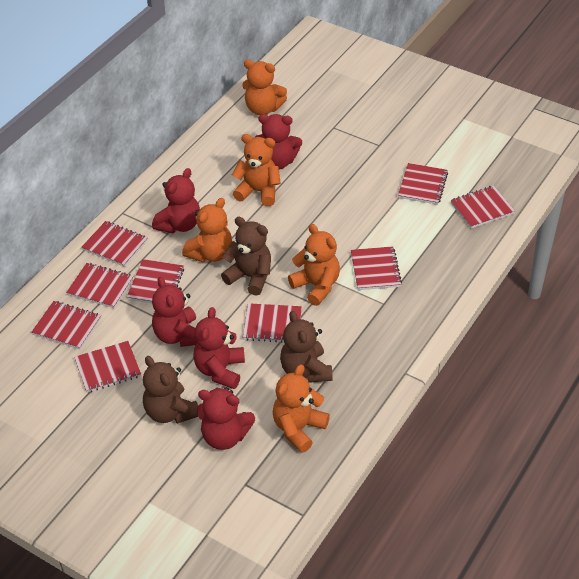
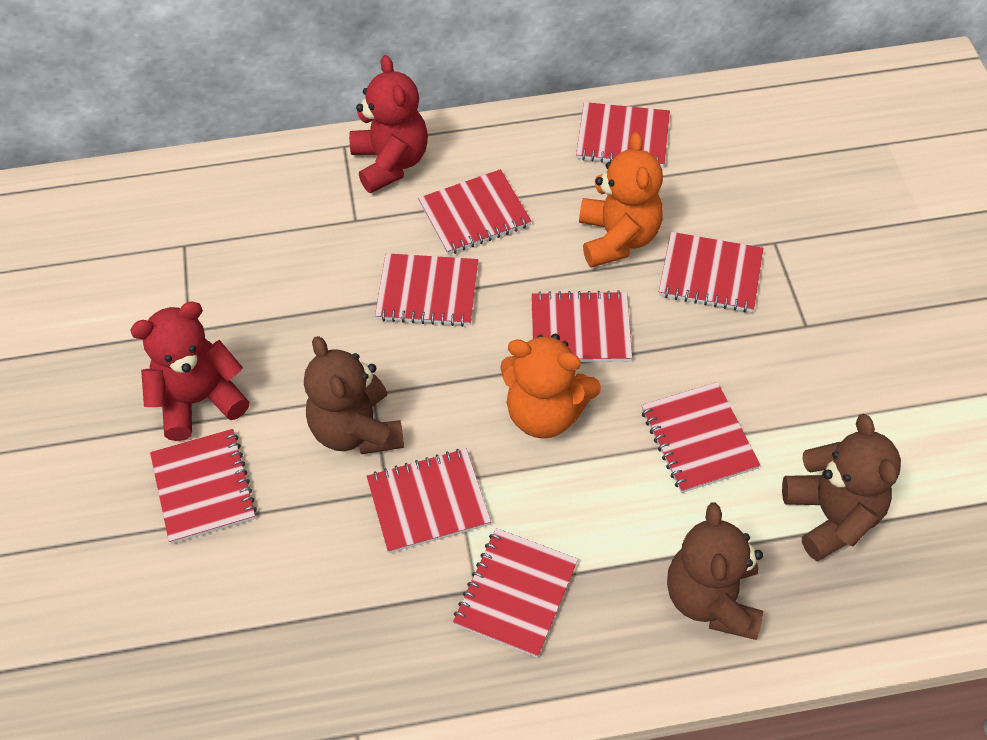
orange teddy bear: [182,198,232,262] [232,134,281,206] [242,60,287,115] [273,364,330,453] [288,224,340,306] = 5 -> [500,334,601,439] [579,132,663,268] = 2
red teddy bear: [152,168,200,233] [152,277,197,347] [193,307,245,389] [197,387,255,450] [255,114,302,170] = 5 -> [130,301,249,441] [349,55,428,193] = 2

